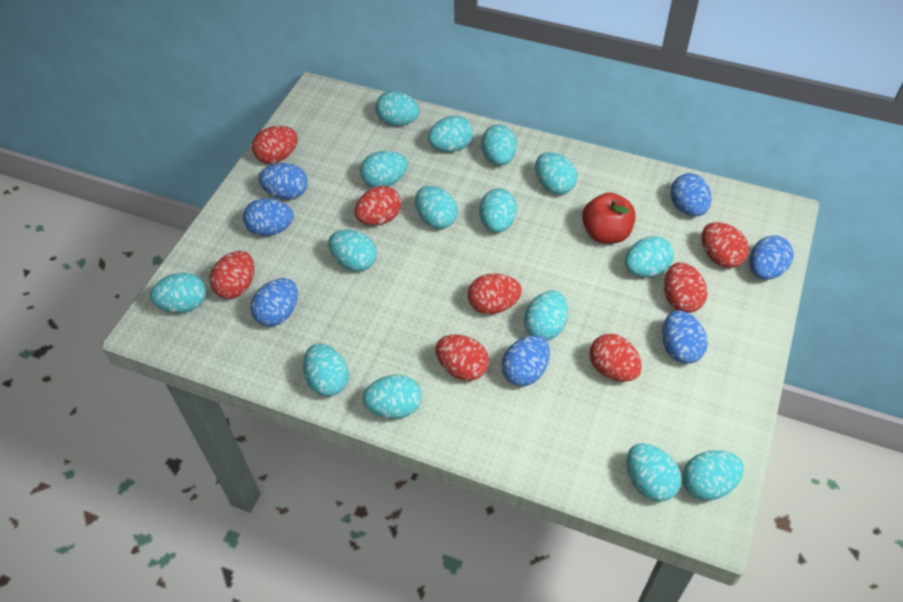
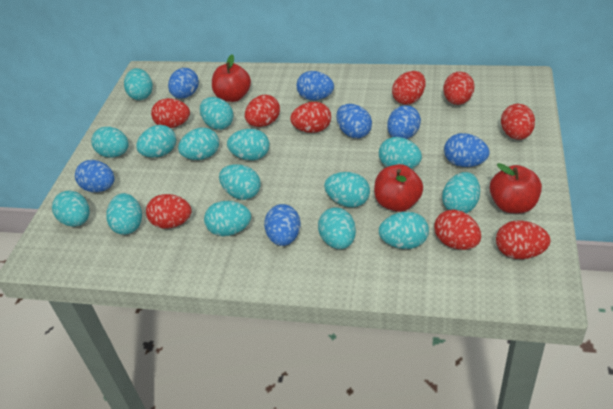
red apple: [582,192,636,244] = 1 -> [212,55,251,102] [374,164,423,212] [490,163,542,213] = 3
red egg: [209,251,254,299] [252,126,298,164] [355,186,401,225] [436,335,489,381] [468,273,522,314] [590,334,642,382] [664,262,707,313] [702,222,749,268] = 8 -> [146,194,192,229] [151,98,190,128] [245,95,280,127] [290,102,331,133] [392,71,426,105] [434,210,481,250] [443,72,475,105] [496,220,551,259] [501,104,535,140] = 9

